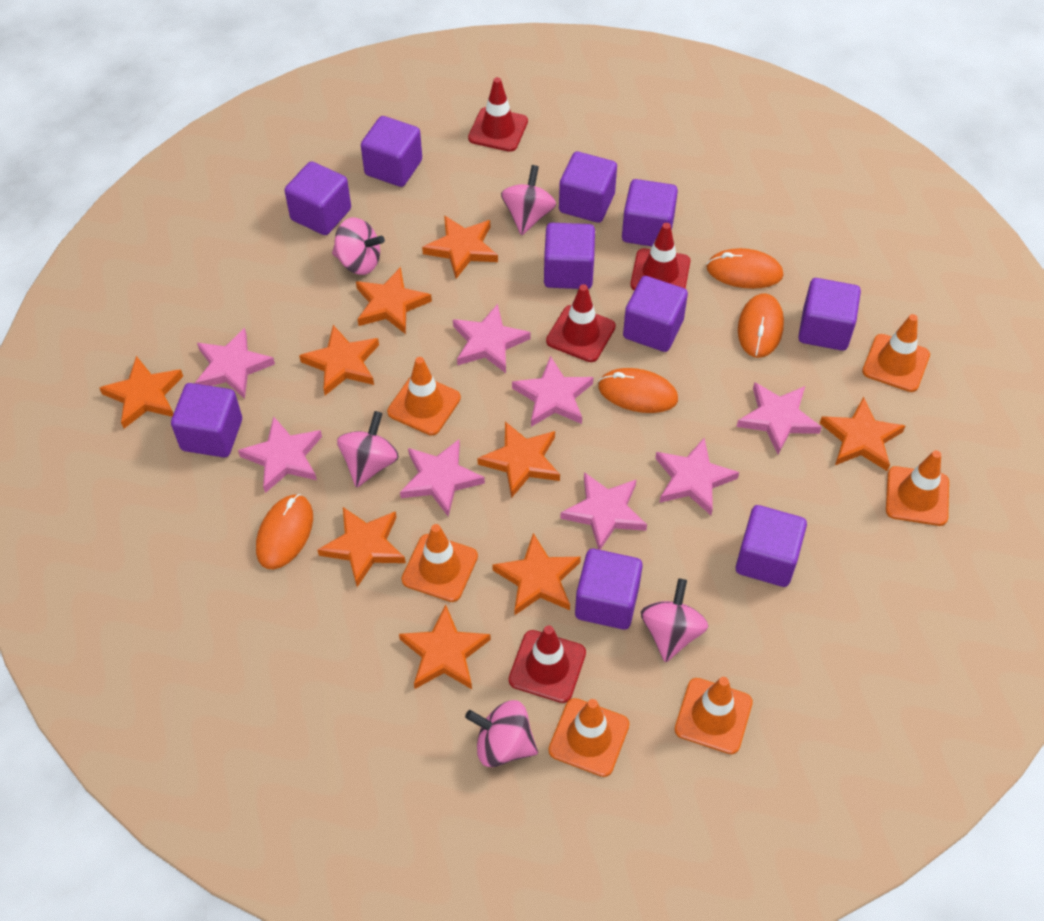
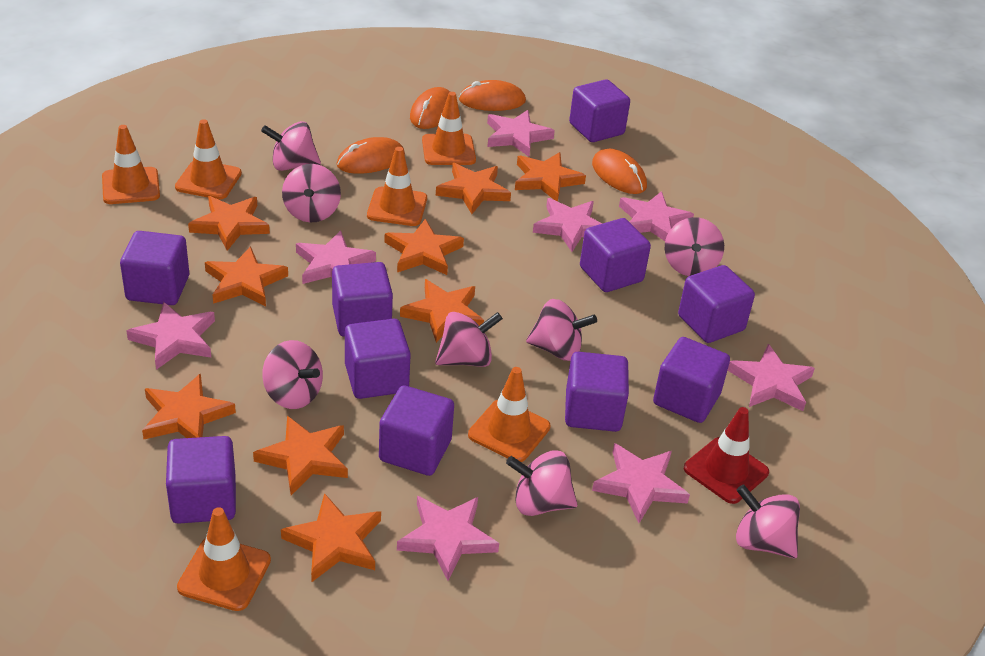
pink spinning top: [332,218,385,275] [337,411,399,488] [465,700,538,767] [501,165,556,235] [641,578,708,662] = 5 -> [261,121,321,171] [262,340,323,409] [282,164,341,222] [435,312,503,367] [506,450,578,516] [526,299,597,361] [665,217,724,276] [736,484,800,558] = 8
red traffic cone: [468,77,528,152] [509,625,586,703] [546,284,616,362] [630,223,690,290] = 4 -> [684,407,769,504] = 1

